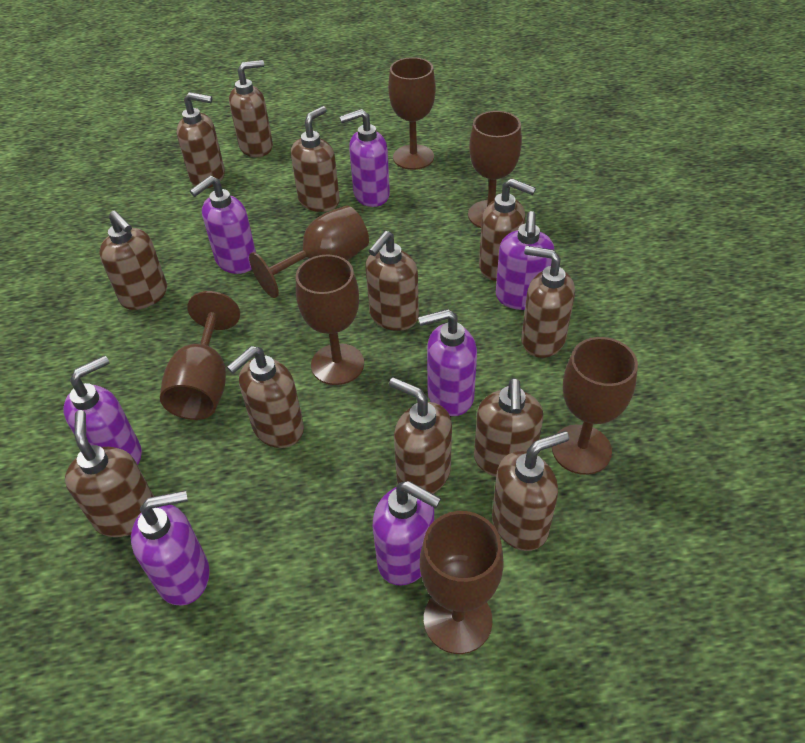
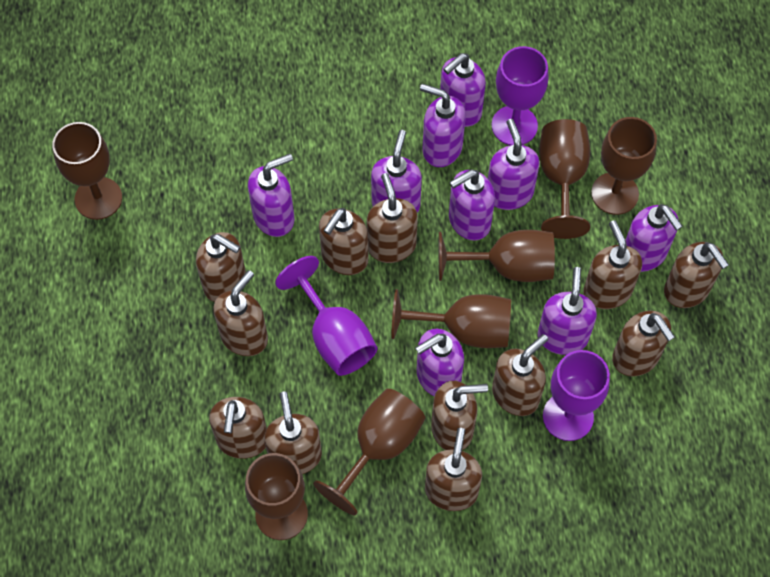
purple goblet: none = 0 -> [275,256,377,376] [491,46,548,145] [543,350,610,441] = 3
purple soap dispenser: [63,355,142,465] [131,490,210,606] [190,176,256,274] [339,109,390,207] [373,481,441,585] [418,309,477,416] [496,211,554,310] = 7 -> [248,154,294,237] [371,130,422,213] [415,329,464,396] [420,84,466,167] [440,53,486,127] [449,169,495,241] [488,119,540,210] [538,267,597,355] [626,204,683,272] = 9

